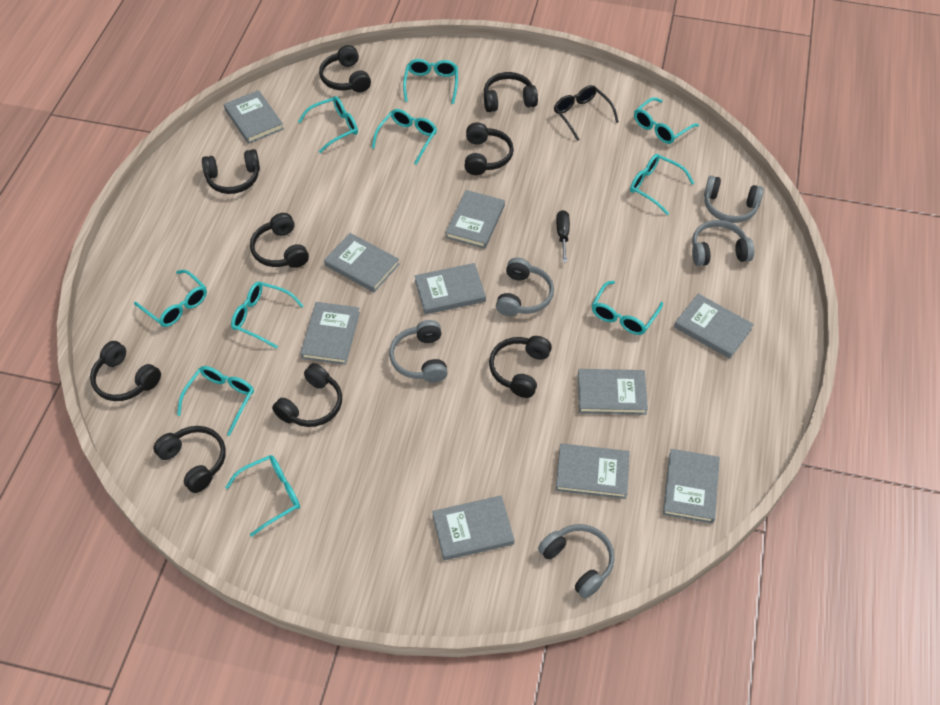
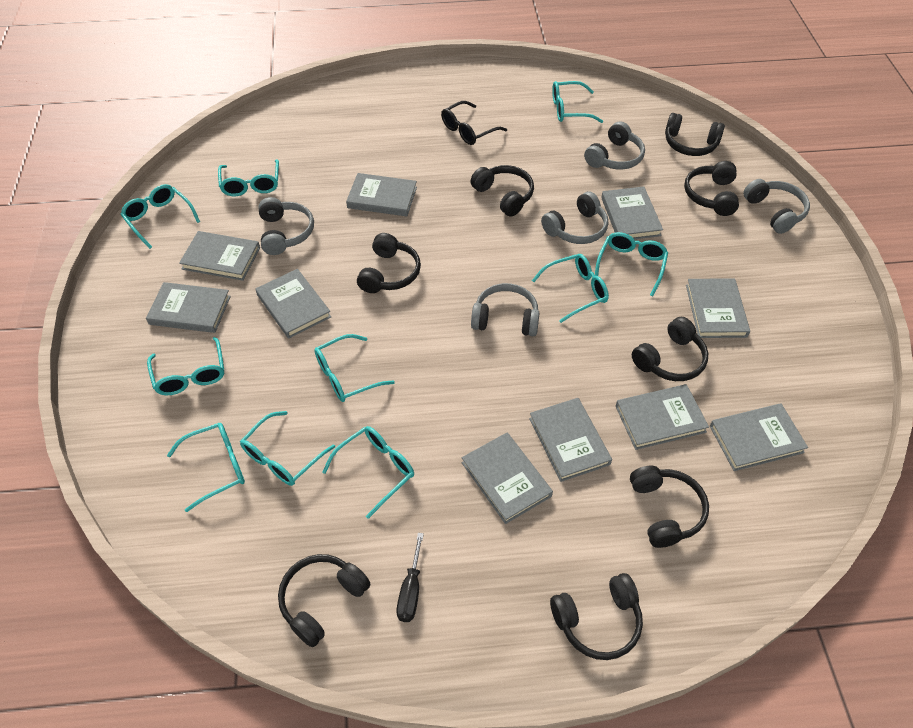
black headphones: [90,341,161,401] [153,426,226,493] [202,149,260,194] [250,213,309,268] [272,363,342,427] [319,45,371,93] [465,122,514,175] [484,72,538,112] [489,336,552,398] = 9 -> [278,554,371,647] [357,233,421,293] [470,165,534,217] [550,573,643,660] [630,466,709,548] [632,317,708,381] [665,113,725,156] [684,161,739,216] = 8

